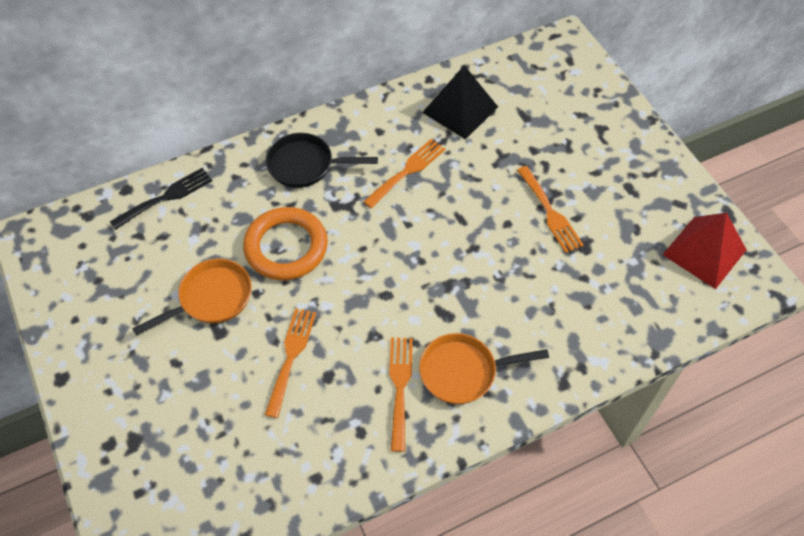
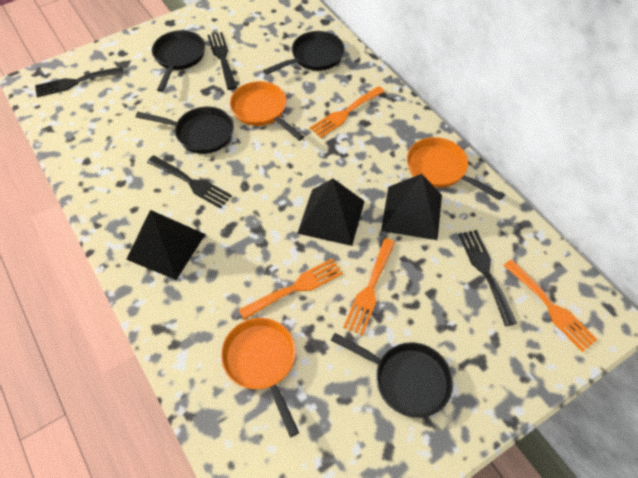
black fork: [110,168,212,230] = 1 -> [35,67,124,97] [147,155,232,209] [208,32,237,90] [459,230,517,326] = 4
black pan: [266,133,378,188] = 1 -> [136,107,234,154] [152,30,205,92] [263,31,345,75] [331,333,453,418] = 4
black pyramid: [422,66,498,140] = 1 -> [126,210,206,280] [297,178,364,246] [381,174,442,240] = 3
orange pan: [132,259,252,336] [419,333,549,404] = 2 -> [221,318,299,437] [230,81,304,141] [407,137,504,200] = 3
orange ring: [243,207,328,280] = 1 -> none = 0
red pyramid: [662,213,747,289] = 1 -> none = 0

